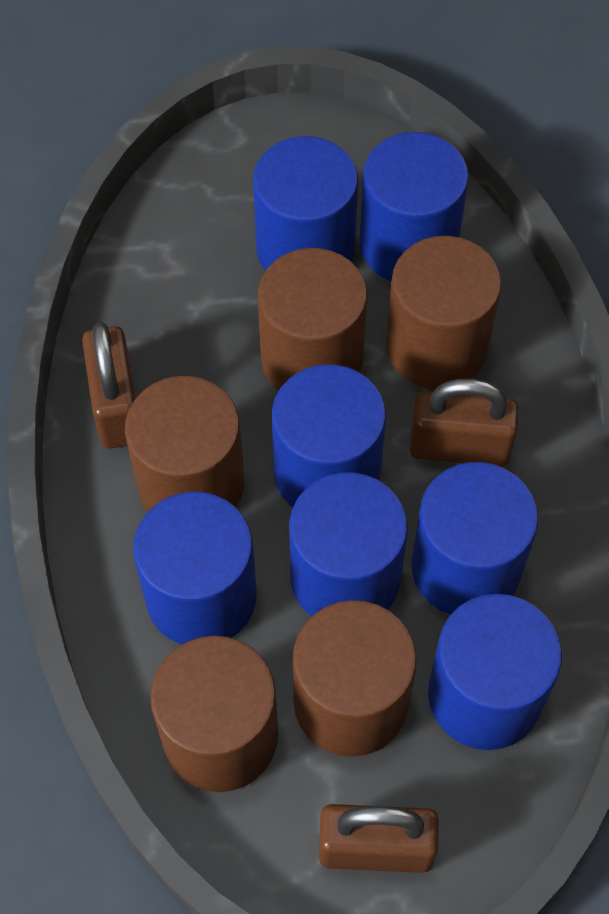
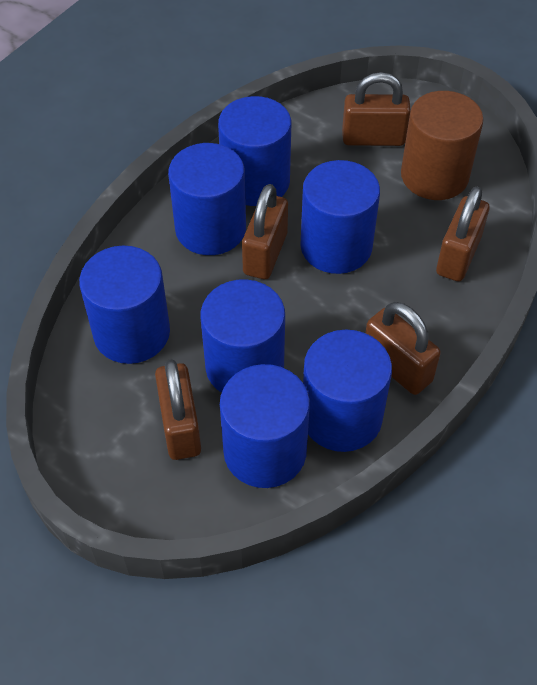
brown cylinder: [125,376,244,512] [150,636,278,792] [258,248,367,390] [293,600,417,757] [386,236,502,389] = 5 -> [401,91,484,200] = 1
brown padlock: [82,322,136,448] [319,804,439,873] [410,379,519,467] = 3 -> [155,359,201,460] [242,184,288,279] [342,72,411,146] [366,302,441,395] [436,187,489,281] = 5

